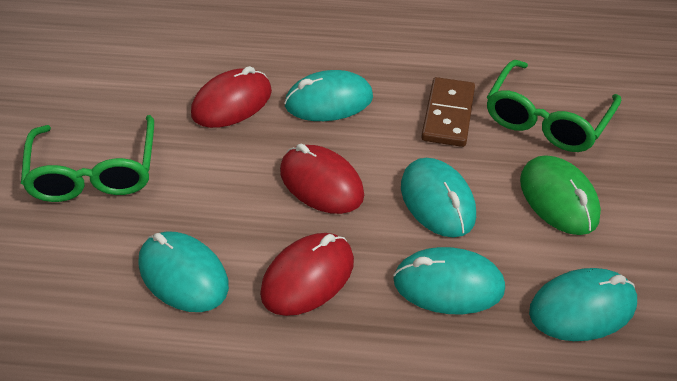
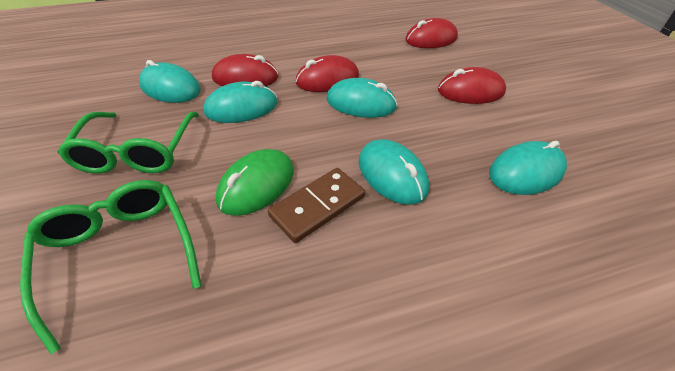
red mouse: [191,66,272,128] [260,233,354,316] [280,144,364,214] = 3 -> [212,54,279,86] [296,55,359,92] [405,18,458,48] [438,67,506,104] = 4

